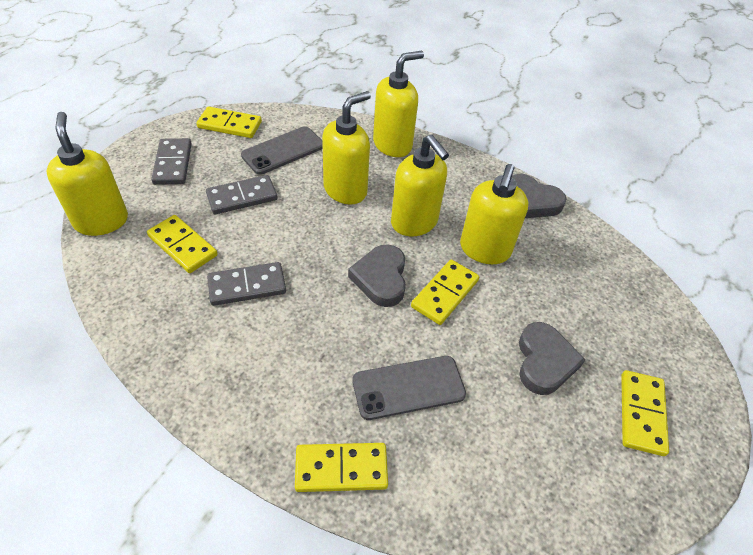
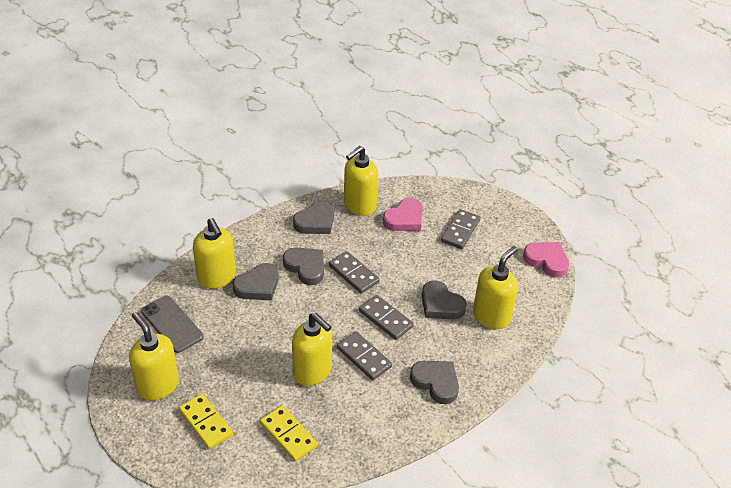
grey domino: [151,138,192,185] [206,175,278,214] [207,262,286,306] = 3 -> [329,251,380,294] [337,331,392,380] [359,295,414,340] [441,209,481,249] = 4
grey heart: [348,244,406,307] [512,174,567,218] [519,322,585,395] = 3 -> [233,263,279,301] [283,248,324,285] [293,201,334,234] [410,361,459,404] [422,280,467,320] = 5
grey phone: [241,126,323,175] [352,356,466,420] = 2 -> [141,295,203,353] = 1
pink heart: none = 0 -> [383,198,423,231] [523,242,569,278] = 2
yellow domino: [147,215,218,273] [196,107,262,138] [295,443,388,492] [411,259,479,325] [621,370,669,456] = 5 -> [179,394,233,449] [260,405,318,462] = 2

